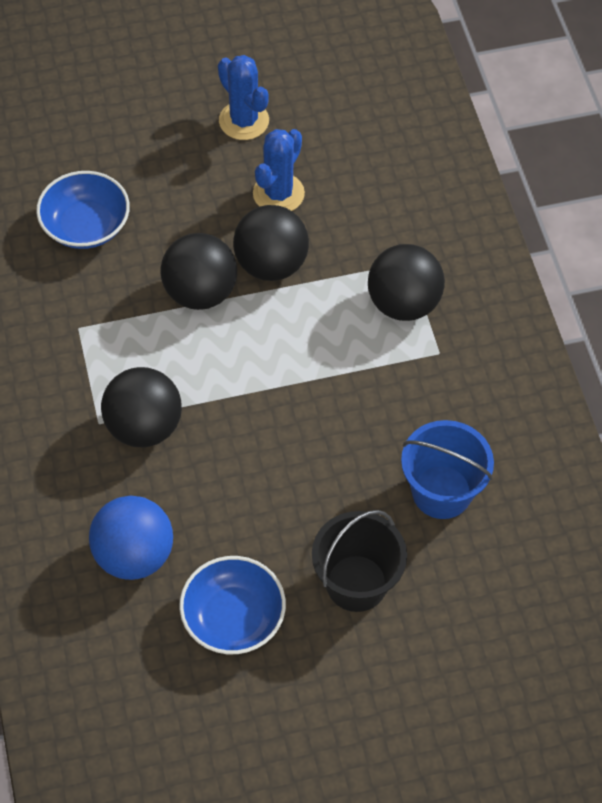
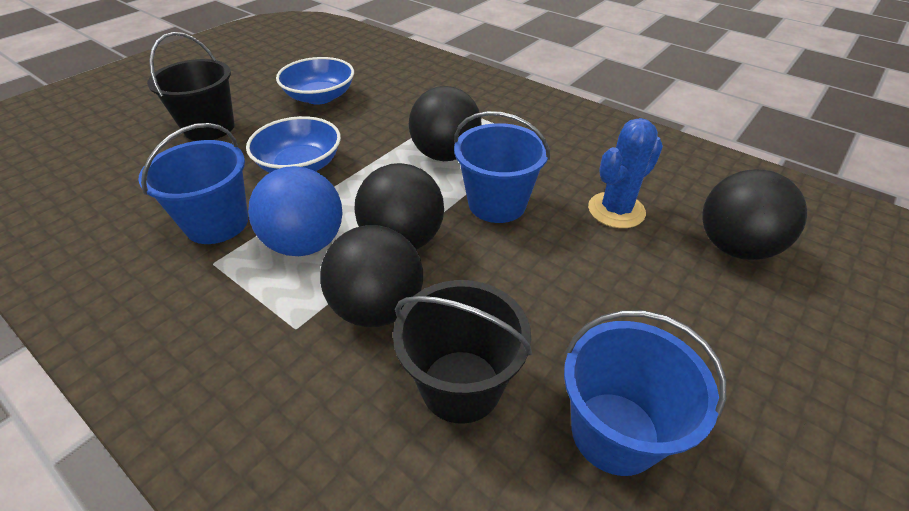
black bucket: [312,510,407,612] = 1 -> [147,32,235,141] [393,280,532,424] = 2
blue bucket: [401,420,494,519] = 1 -> [139,123,248,244] [454,111,550,223] [564,310,726,476] = 3
blue cactus: [218,55,269,140] [253,129,305,211] = 2 -> [588,118,663,228] = 1

